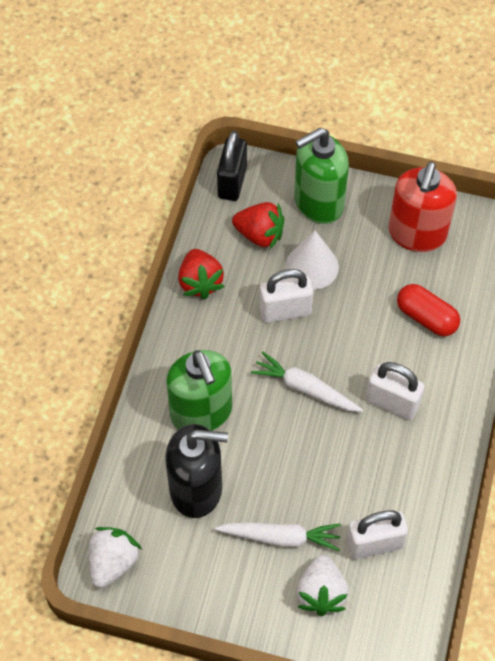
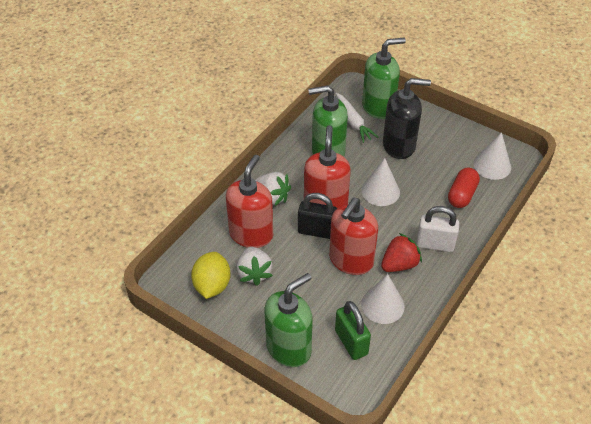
green padlock: none = 0 -> [335,301,371,360] = 1
green soap dispenser: [166,350,232,431] [294,128,349,224] = 2 -> [264,273,313,367] [308,85,348,156] [362,38,406,119] = 3
red soap dispenser: [388,162,457,252] = 1 -> [226,155,273,248] [304,125,351,209] [329,198,378,275] = 3
red strawberry: [178,249,225,299] [232,202,285,249] = 2 -> [381,233,422,272] = 1
white carrot: [215,523,341,551] [251,351,363,412] = 2 -> [336,93,378,143] = 1
white cone: [285,231,339,290] = 1 -> [361,158,400,206] [361,274,405,324] [473,132,511,180] = 3
white padlock: [260,269,313,323] [346,510,408,559] [366,362,425,420] = 3 -> [416,206,459,252] = 1
yellow lemon: none = 0 -> [191,252,231,299] = 1

